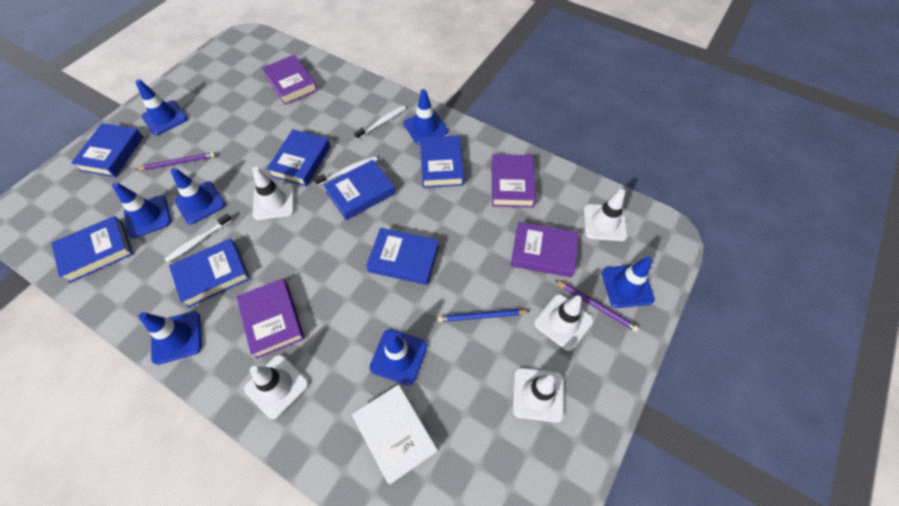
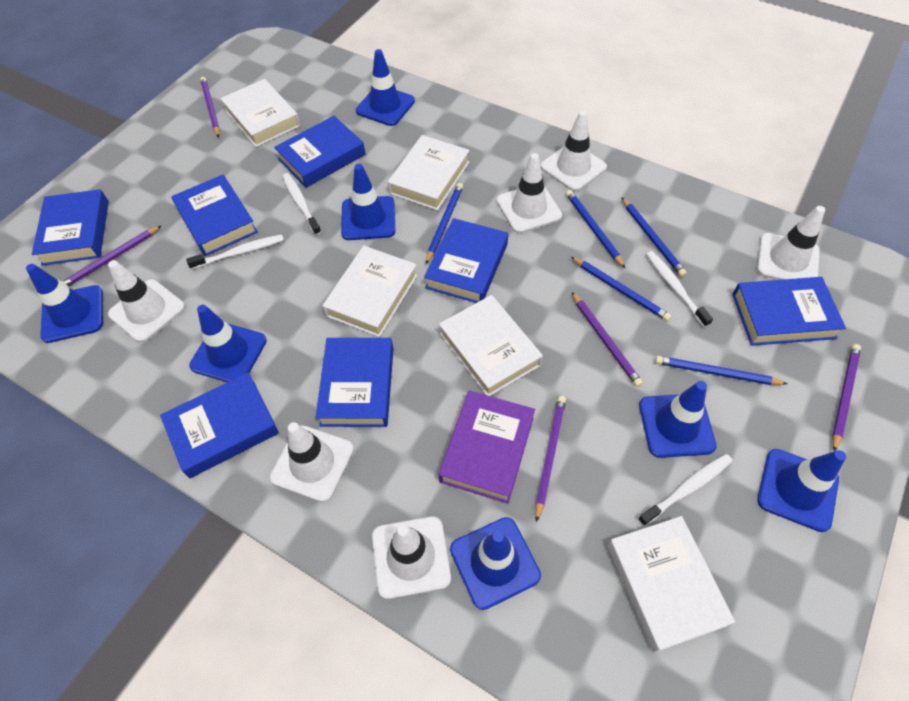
blue pencil: [438,309,530,322] = 1 -> [426,183,463,264] [566,190,625,268] [571,257,672,321] [622,198,687,277] [655,356,787,385] = 5
purple book: [236,279,305,359] [262,55,318,105] [491,154,536,208] [510,222,579,277] = 4 -> [439,390,535,504] = 1
purple pencil: [134,152,215,170] [555,280,639,332] = 2 -> [62,225,162,287] [200,77,220,138] [536,396,566,522] [572,292,643,387] [832,344,861,451] = 5
white book: [352,384,438,484] = 1 -> [220,79,300,147] [322,246,418,337] [388,135,470,211] [439,295,543,396] [608,516,735,653] = 5
white toothbrush: [165,214,232,262] [314,156,378,186] [354,105,406,140] = 3 -> [186,234,284,270] [282,173,321,235] [638,454,733,526] [646,251,713,327] = 4
white traffic cone: [244,355,309,419] [252,167,294,220] [513,368,564,423] [534,294,594,351] [584,189,628,241] = 5 -> [108,260,185,343] [270,422,354,502] [372,516,451,599] [497,153,562,233] [541,111,607,191] [757,206,825,280] = 6

